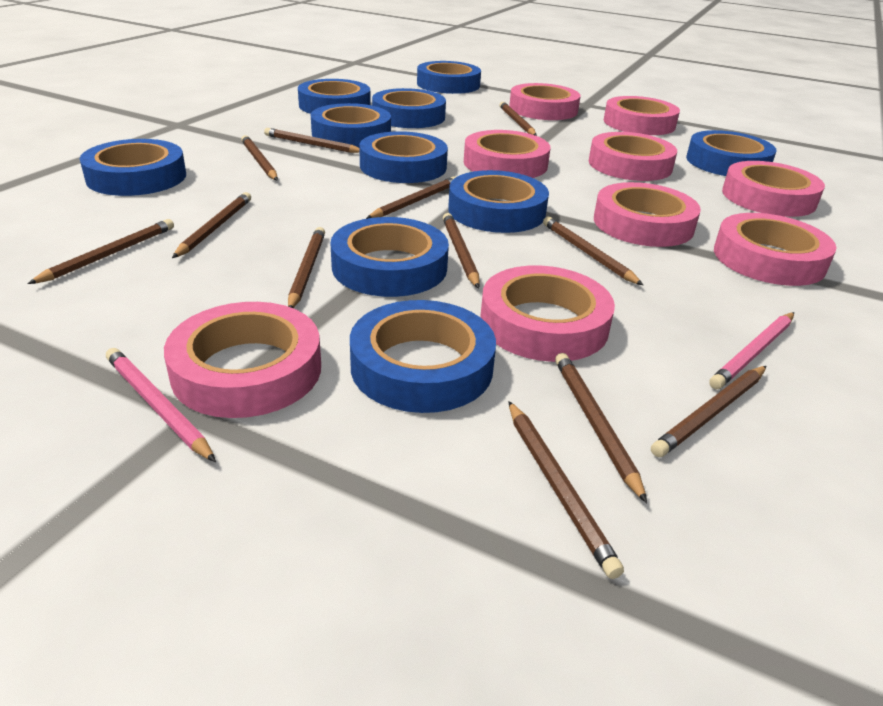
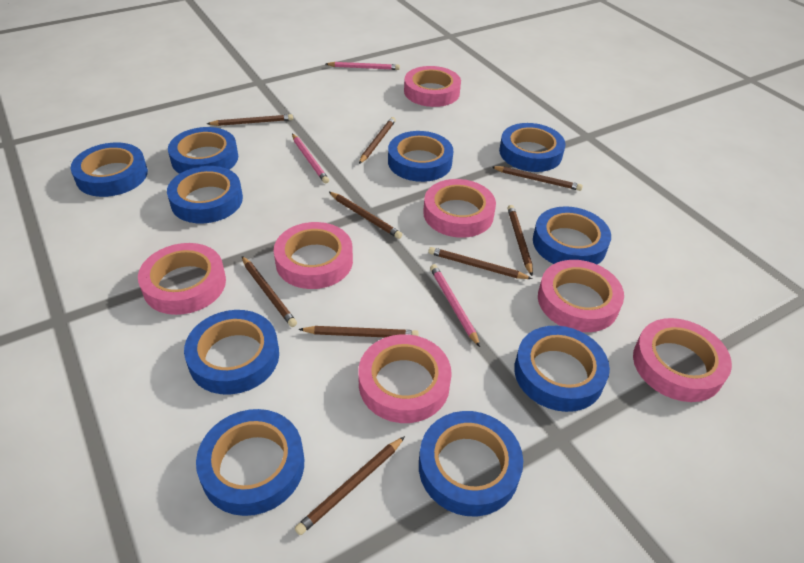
brown pencil: [28,219,174,284] [172,192,251,258] [241,135,278,180] [264,128,360,153] [288,227,325,308] [366,176,456,219] [443,213,480,289] [500,102,537,136] [508,401,624,579] [543,217,643,285] [555,353,647,503] [651,366,766,457] = 12 -> [207,114,293,126] [242,256,297,327] [295,436,405,535] [298,326,419,337] [329,192,402,239] [359,117,396,164] [428,247,532,279] [492,166,583,191] [508,205,533,276] = 9
pink pencil: [106,348,216,462] [709,312,794,389] = 2 -> [292,134,329,184] [326,62,400,70] [430,264,480,347] = 3
pink tape: [164,302,321,418] [464,130,551,178] [480,265,615,362] [509,83,580,120] [589,132,677,181] [594,182,701,247] [604,96,680,135] [714,213,837,286] [722,161,825,217] = 9 -> [138,243,226,315] [274,222,353,289] [358,334,452,423] [404,66,461,107] [423,179,496,238] [538,260,624,332] [633,318,732,402] = 7

